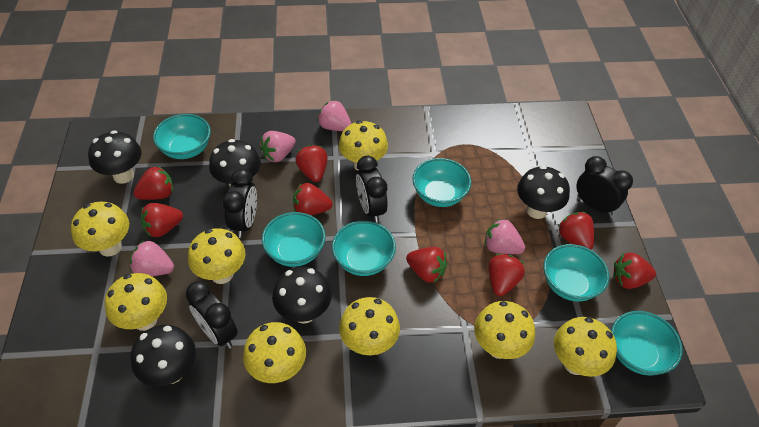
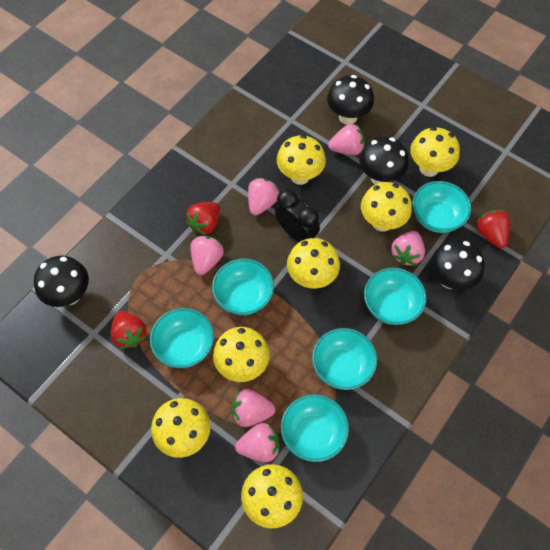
black clock: [186,281,238,349] [222,168,257,238] [356,156,388,223] [577,156,633,216] = 4 -> [275,189,320,242] = 1
black mushroom: [88,130,141,184] [131,325,196,386] [209,139,261,187] [272,267,332,324] [517,166,570,219] = 5 -> [34,256,89,307] [327,75,374,125] [359,137,409,184] [431,240,485,290] = 4
pink strawberry: [130,240,174,276] [260,131,296,162] [317,100,351,131] [485,218,525,254] = 4 -> [190,236,224,275] [232,389,276,427] [235,423,279,462] [248,178,279,215] [328,124,364,155] [391,231,425,265] = 6
red strawberry: [133,166,173,200] [141,203,183,237] [293,183,333,216] [295,145,328,182] [406,247,447,283] [488,254,525,296] [558,212,594,250] [613,252,656,289] = 8 -> [111,311,146,349] [186,202,220,235] [476,210,510,248] = 3
yellow mushroom: [71,202,129,257] [105,273,167,331] [188,228,246,284] [243,322,306,383] [339,121,388,171] [339,297,400,355] [474,301,535,359] [554,317,617,377] = 8 -> [151,398,211,458] [213,327,270,382] [241,464,303,528] [277,135,326,185] [287,238,340,288] [361,182,412,232] [410,127,460,177] = 7

